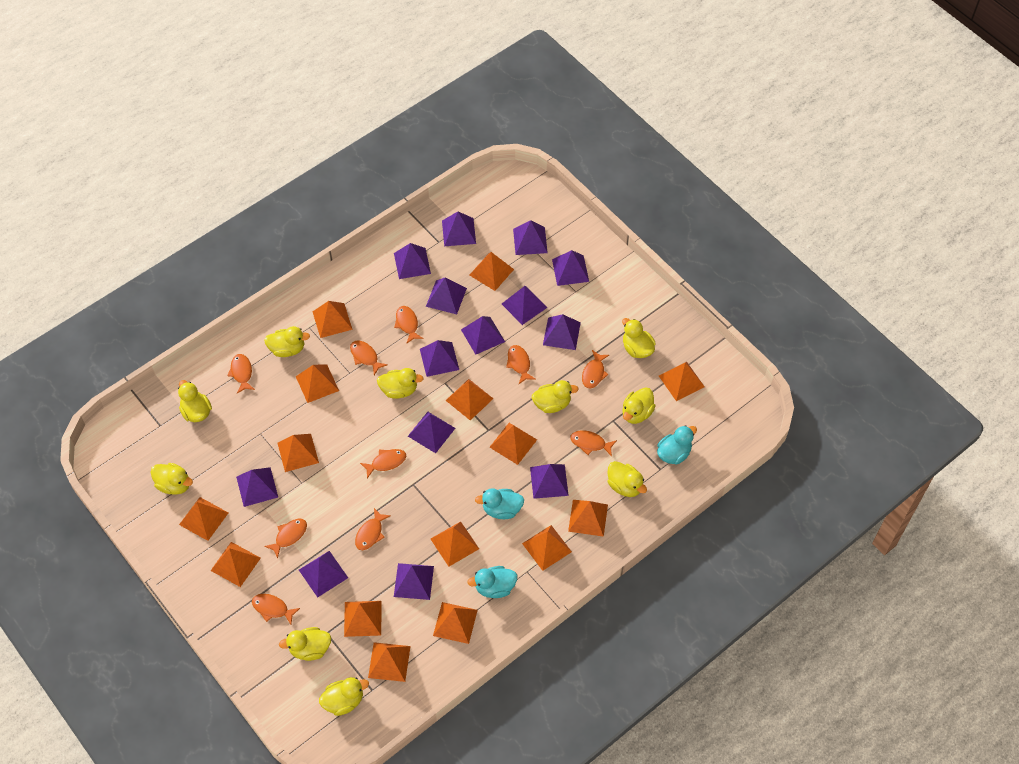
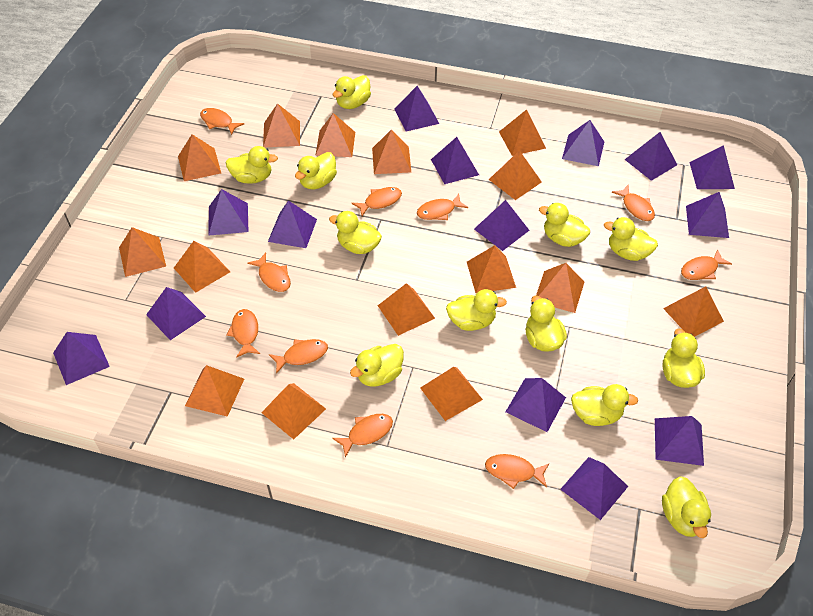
turquoise duck: [468,566,517,598] [475,488,524,519] [657,425,697,465] = 3 -> none = 0
yellow duck: [151,463,193,495] [178,380,212,422] [264,326,310,357] [279,627,331,661] [319,677,369,716] [377,368,424,399] [532,380,579,413] [607,461,647,497] [622,318,656,358] [623,387,655,424] = 10 -> [226,146,278,184] [295,152,337,189] [329,211,382,254] [333,75,371,109] [350,344,404,387] [446,289,507,331] [525,296,567,352] [539,203,590,247] [571,384,638,426] [604,217,658,261] [662,329,705,388] [662,476,711,538] = 12

